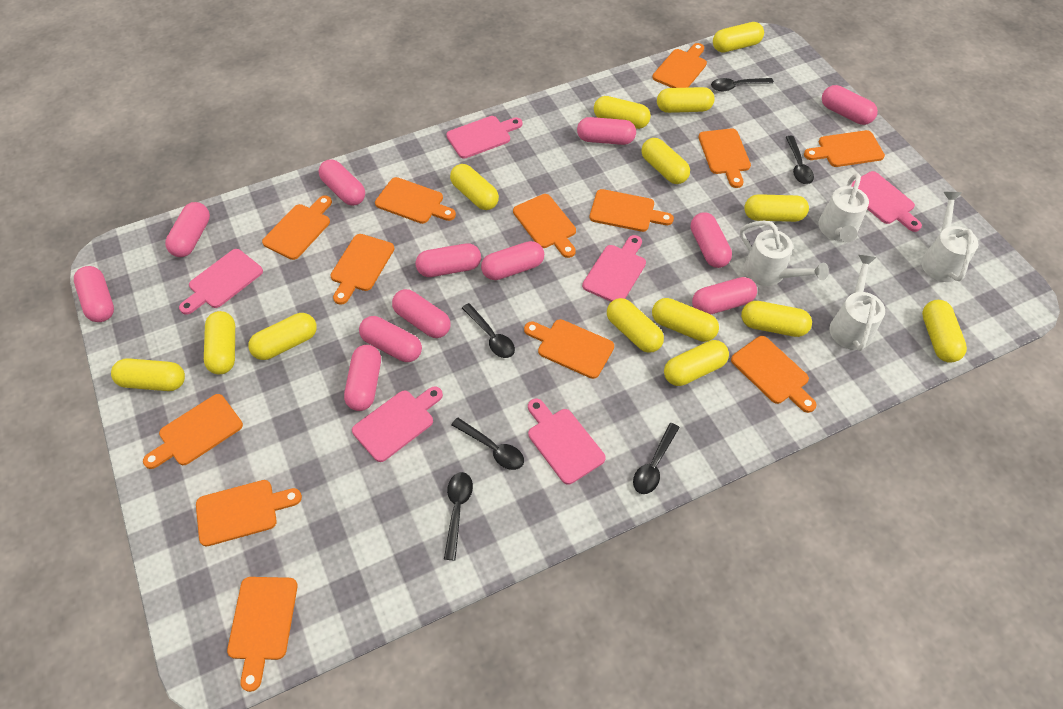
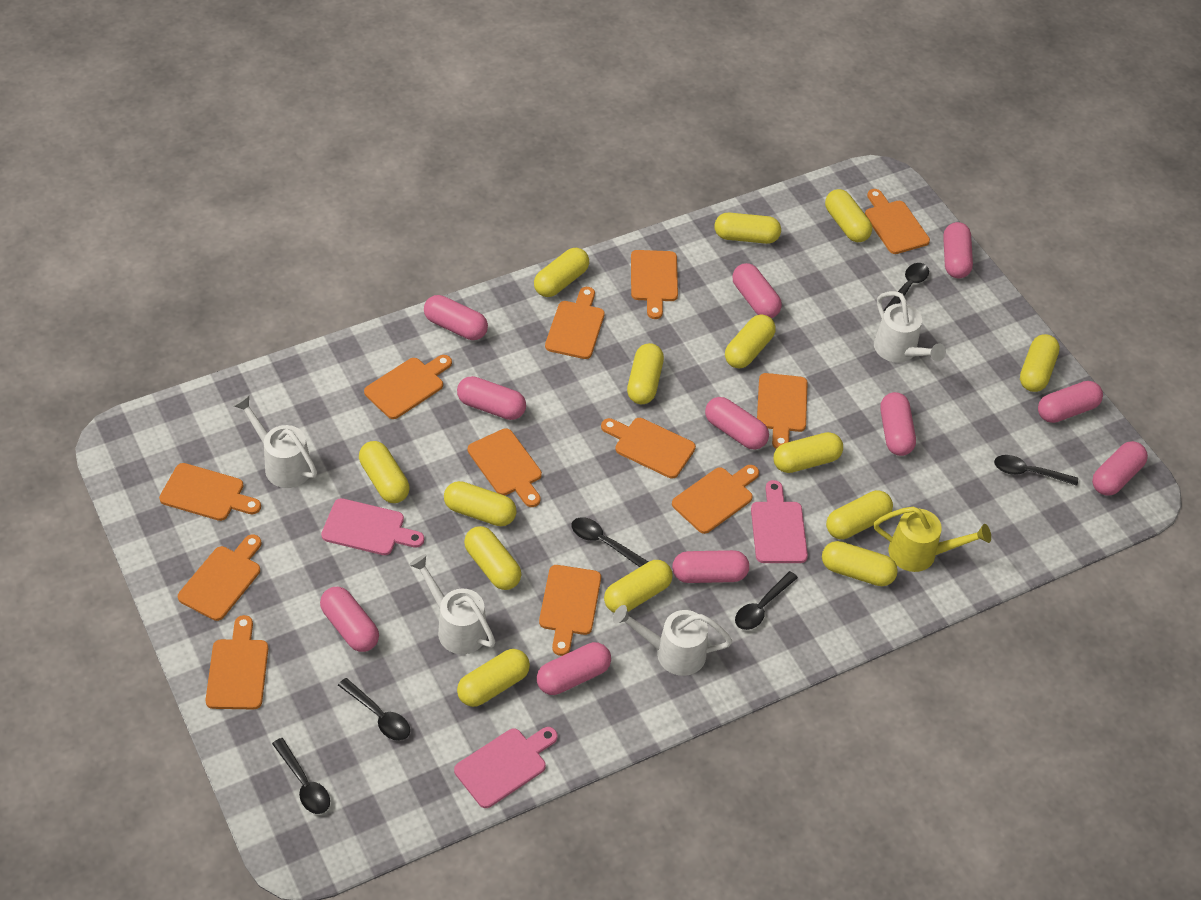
orange cutting board: [143,394,243,469] [196,480,302,546] [227,577,298,692] [262,195,332,260] [330,234,394,305] [375,177,456,224] [513,194,576,258] [524,319,614,379] [590,189,674,232] [652,43,707,88] [698,128,751,188] [731,336,817,413] [804,130,885,167] = 13 -> [159,463,261,521] [178,534,261,621] [206,615,268,709] [364,355,452,419] [468,428,542,507] [539,565,601,656] [545,287,605,359] [601,418,696,478] [631,250,678,319] [672,465,759,534] [757,373,808,449] [865,189,930,254] = 12
pink capsule: [74,266,114,322] [165,202,210,257] [319,159,365,206] [344,345,381,411] [359,316,422,362] [392,289,451,338] [416,243,481,277] [481,241,544,280] [577,117,636,145] [691,212,732,268] [692,277,757,314] [822,85,878,125] = 12 -> [320,587,379,652] [424,295,488,340] [457,376,526,420] [537,642,611,695] [672,550,749,583] [705,397,769,450] [732,263,782,318] [880,392,916,456] [943,222,973,278] [1038,381,1103,423] [1092,441,1148,496] = 11
pink cutting board: [179,249,263,315] [352,386,443,462] [446,116,522,159] [528,399,606,485] [582,235,646,302] [851,171,922,232] = 6 -> [321,498,424,555] [454,727,558,808] [751,480,808,563] = 3
yellow watering can: none = 0 -> [874,506,991,572] = 1

